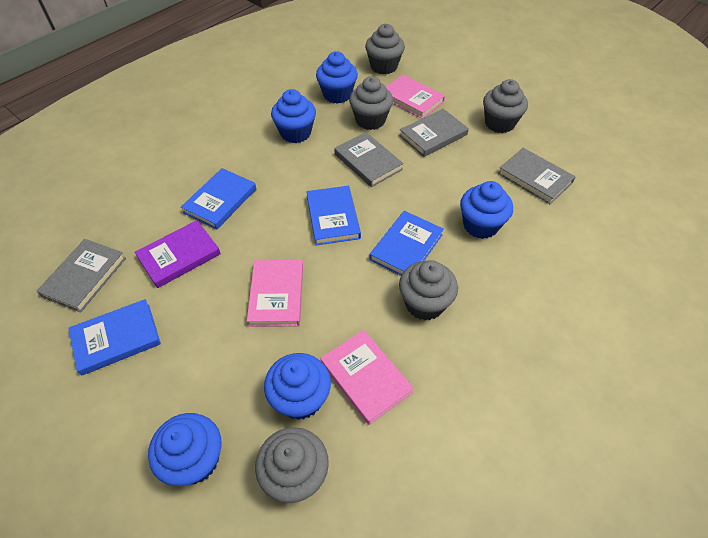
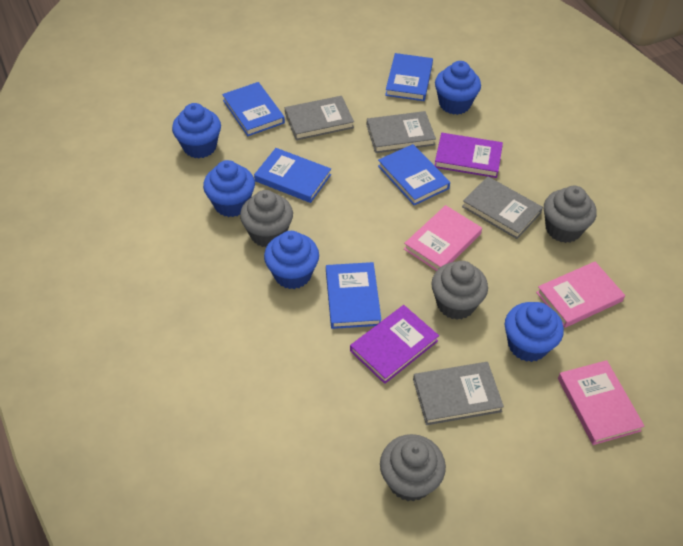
blue book: [69,299,161,376] [181,168,256,230] [306,186,361,245] [369,211,444,276] = 4 -> [222,82,285,136] [254,148,331,203] [326,262,382,329] [378,144,450,205] [385,53,433,101] = 5
grey cupcake: [255,427,329,503] [349,76,393,130] [365,24,405,74] [399,260,458,320] [483,79,528,133] = 5 -> [240,190,293,247] [380,434,446,502] [431,261,488,320] [544,186,597,243] = 4
purple book: [135,220,221,288] = 1 -> [350,305,439,384] [435,133,503,178] = 2

